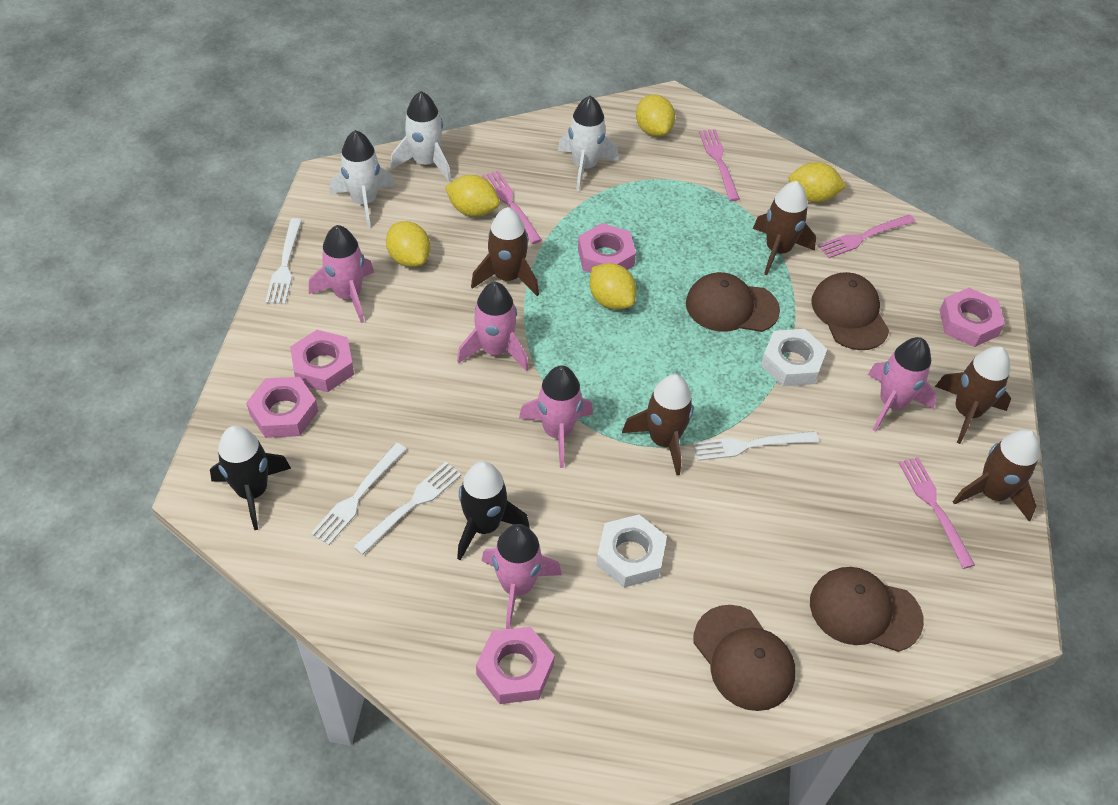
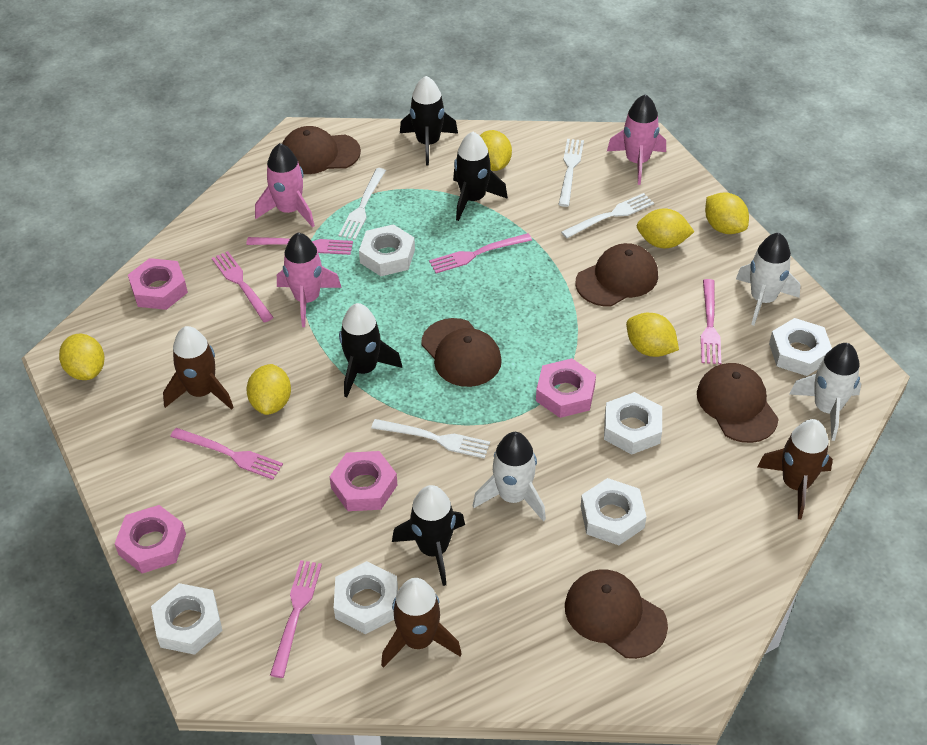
black rocket: [210,426,291,530] [457,461,530,561] = 2 -> [339,303,402,397] [392,485,465,586] [400,76,458,166] [453,132,508,221] = 4
brown cap: [686,272,780,332] [693,605,796,711] [810,567,924,652] [812,272,889,350] = 4 -> [282,126,361,174] [421,318,502,387] [565,569,668,659] [575,243,658,306] [697,363,779,443] = 5
brown rocket: [471,207,539,296] [622,374,694,476] [753,181,816,275] [935,346,1011,444] [953,430,1040,521] = 5 -> [163,326,234,410] [381,578,462,668] [757,419,833,519] = 3
pink fork: [482,170,542,244] [699,129,740,201] [818,214,915,258] [898,457,975,569] = 4 -> [170,428,283,480] [212,251,274,322] [246,237,353,255] [270,560,322,678] [429,233,532,273] [701,279,721,364] = 6
pink nut: [246,377,318,438] [290,330,354,392] [476,627,555,704] [578,223,636,273] [940,288,1005,347] = 5 -> [114,505,186,573] [128,258,188,310] [330,451,397,511] [536,358,596,418] = 4
pink rocket: [309,225,374,323] [457,282,529,371] [481,524,562,629] [519,365,593,468] [868,337,937,432] = 5 -> [255,143,315,227] [277,233,342,327] [607,94,666,185] = 3
white nut: [596,514,667,588] [761,329,827,386] = 2 -> [151,583,223,655] [334,561,398,634] [359,224,415,276] [581,478,647,545] [604,392,662,455] [769,318,832,376] = 6
yellow lemon: [386,221,430,267] [445,175,500,217] [589,263,637,310] [636,94,675,137] [788,162,846,203] = 5 -> [59,334,104,380] [246,364,291,415] [480,130,512,171] [626,313,679,357] [637,208,694,248] [705,192,749,234] = 6

